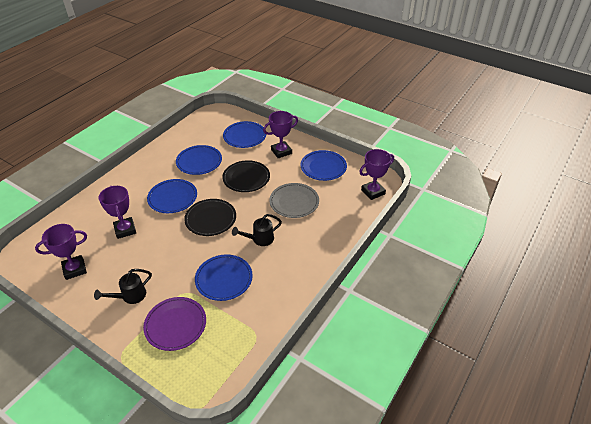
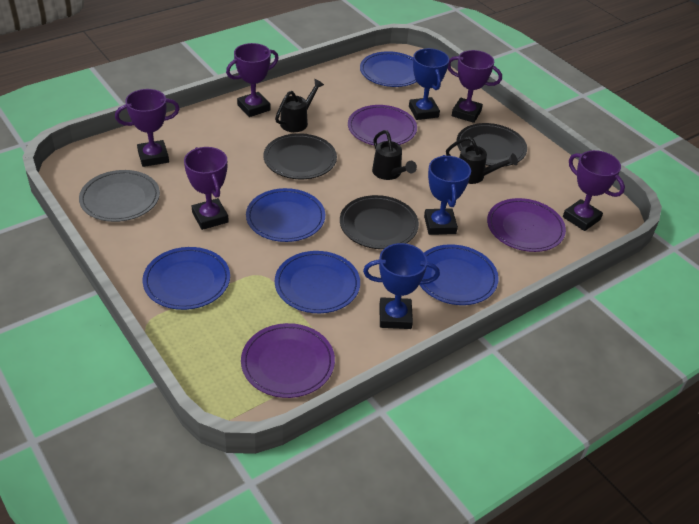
black plate: [184,199,236,236] [222,160,270,192] = 2 -> [263,133,337,179] [340,195,419,249] [457,123,527,166] = 3
black watering can: [94,269,152,304] [232,214,282,246] = 2 -> [275,79,324,132] [372,130,417,180] [446,137,518,184] = 3
blue trophy: none = 0 -> [363,243,440,329] [409,48,449,120] [424,155,471,235] = 3
purple plate: [143,297,206,351] = 1 -> [241,323,335,398] [348,105,417,145] [487,198,566,252] = 3
purple trophy: [35,224,87,280] [99,186,136,239] [263,111,298,158] [359,149,394,200] = 4 -> [115,89,180,167] [184,147,229,230] [226,43,279,117] [448,50,502,123] [563,150,625,231] = 5

